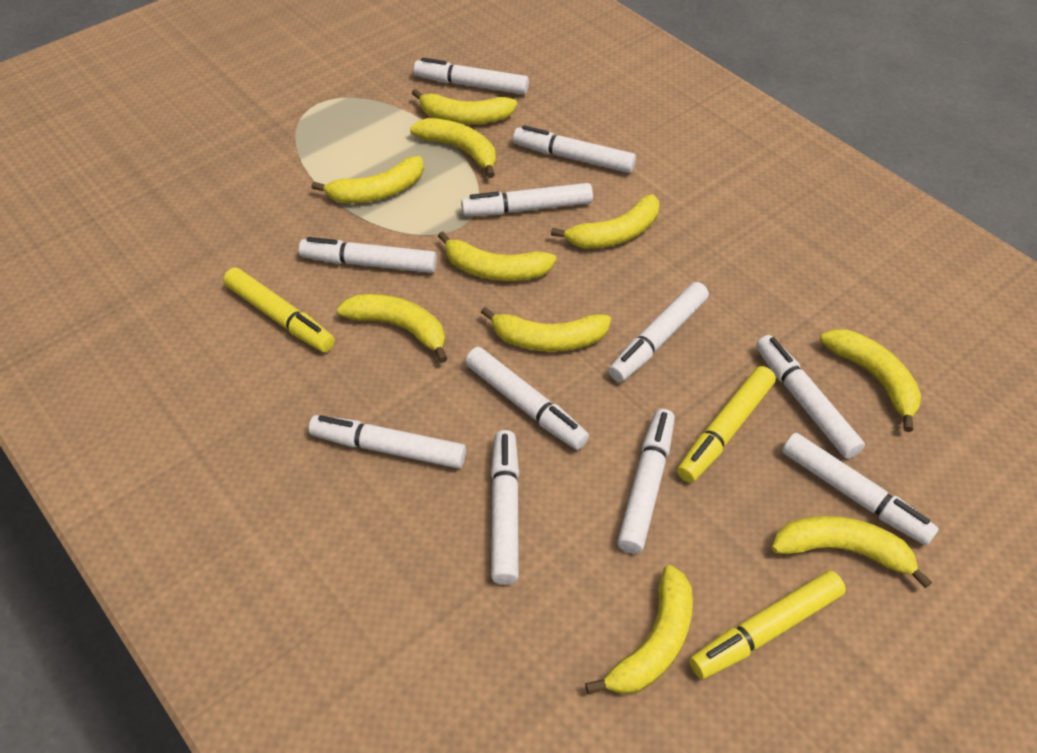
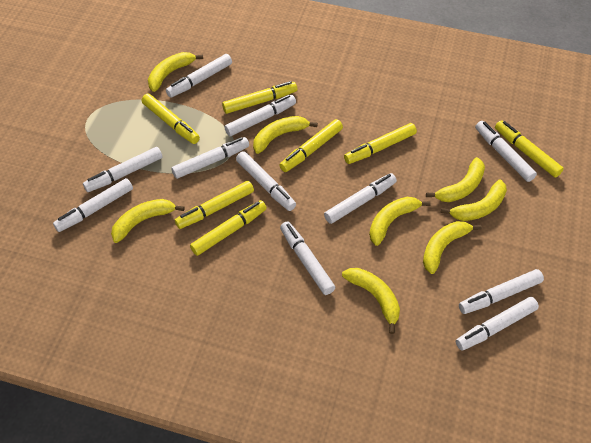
yellow banana: [311,156,424,203] [337,294,447,363] [410,118,496,178] [412,89,517,124] [438,231,556,281] [481,307,611,352] [551,194,659,249] [585,565,693,694] [772,516,932,588] [820,329,921,432] = 10 -> [111,199,184,243] [148,52,203,92] [253,116,318,154] [342,268,400,334] [369,197,431,246] [423,221,482,274] [426,157,485,202] [441,180,507,221] = 8
yellow marker: [223,267,335,352] [677,366,776,483] [689,571,846,679] = 3 -> [141,94,200,144] [175,181,254,229] [190,200,267,256] [222,81,297,114] [279,119,343,172] [344,123,417,164] [495,120,564,178] = 7

